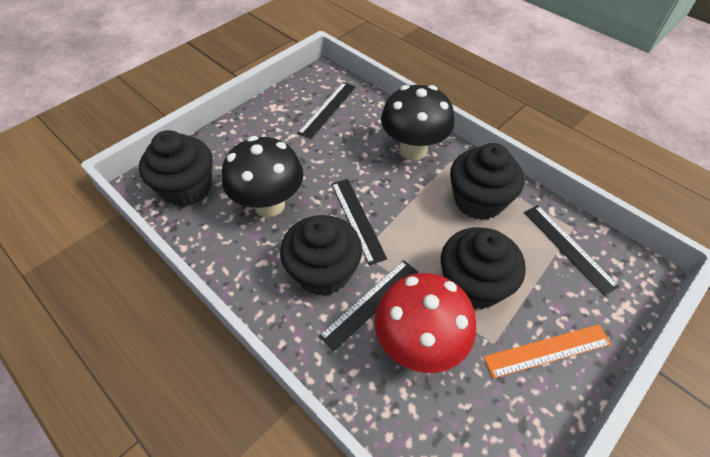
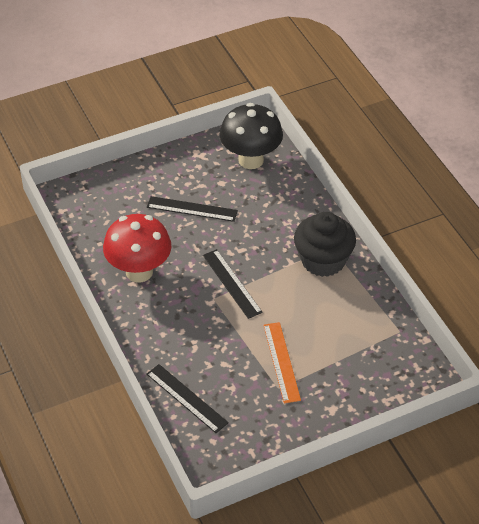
black cupcake: [139,130,213,207] [280,215,362,296] [441,227,526,310] [450,143,524,220] = 4 -> [294,212,356,277] = 1
black mushroom: [222,136,303,217] [381,85,454,160] = 2 -> [220,103,283,169] = 1
black ruler: [297,82,356,139] [319,260,419,351] [331,179,387,265] [524,205,620,296] = 4 -> [147,196,238,222] [147,364,229,433] [203,249,263,319] = 3

